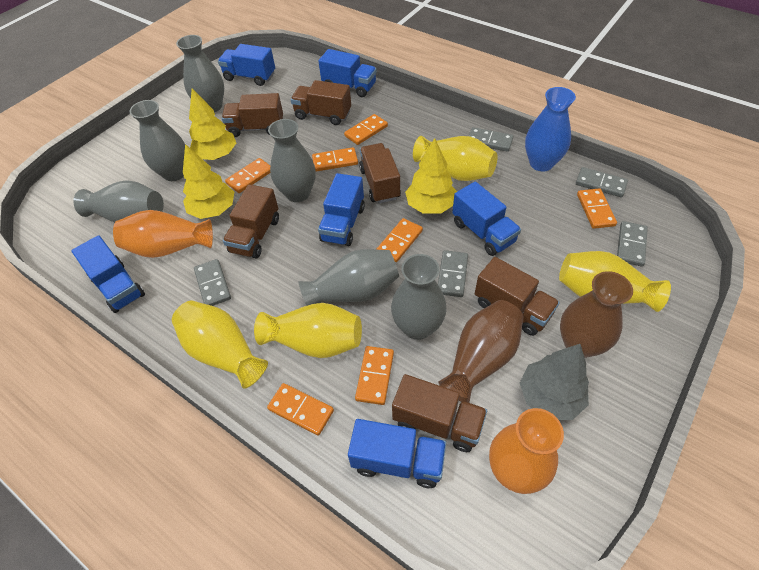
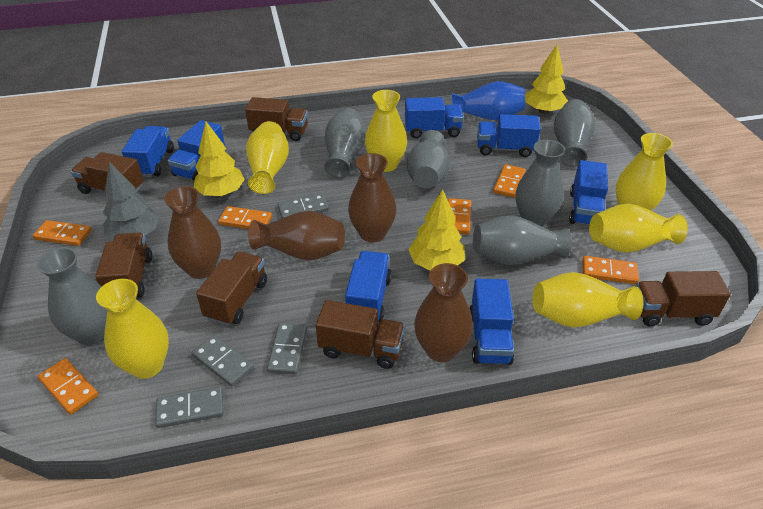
blue truck: [71,235,145,313] [218,44,275,86] [318,49,377,97] [318,173,365,246] [348,419,446,488] [452,181,521,256] = 6 -> [122,126,174,177] [168,120,225,181] [345,251,392,322] [405,97,464,138] [470,279,514,365] [477,114,541,157] [569,160,608,225] = 7
brown vase: [438,300,523,403] [560,271,633,358] = 2 -> [164,186,221,279] [248,211,345,260] [348,153,397,242] [414,263,473,362] = 4
grey domino: [194,259,231,306] [438,250,468,297] [469,127,513,152] [576,167,628,197] [617,221,648,267] = 5 -> [155,387,224,428] [192,335,254,387] [267,322,307,375] [277,194,329,218] = 4
orange domino: [225,158,270,193] [267,383,334,436] [312,147,358,171] [344,114,388,145] [355,346,394,405] [376,218,423,262] [577,188,617,229] = 7 -> [33,220,92,246] [38,358,98,415] [218,206,272,229] [448,198,471,234] [493,164,526,198] [582,256,639,284] = 6
orange vase: [113,210,213,258] [489,408,564,494] = 2 -> none = 0
yellow vase: [172,300,268,389] [254,303,362,358] [413,136,498,181] [559,251,671,312] = 4 -> [96,279,169,379] [246,121,289,194] [365,90,407,172] [532,272,644,327] [589,204,688,253] [616,133,673,211] = 6

